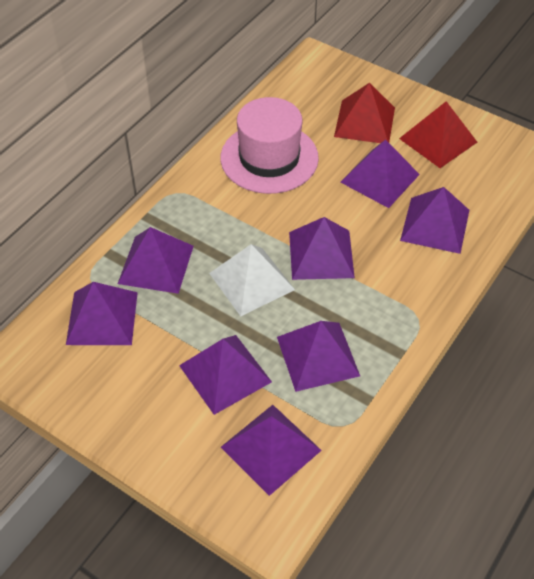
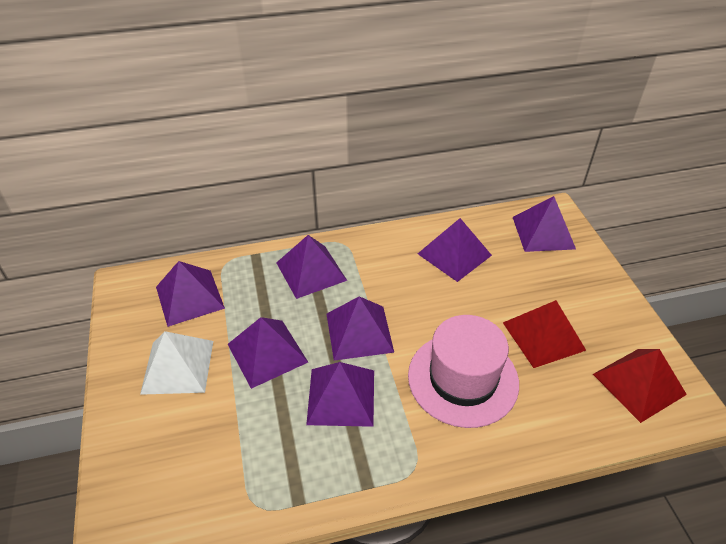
purple pyramid: [66,282,138,345] [118,227,194,294] [179,335,272,415] [221,405,322,496] [277,321,360,392] [289,217,355,280] [341,139,420,208] [400,187,469,254] = 8 -> [156,261,225,327] [228,317,308,389] [276,235,347,299] [306,362,374,427] [327,296,394,361] [418,218,492,282] [513,196,576,252] = 7

